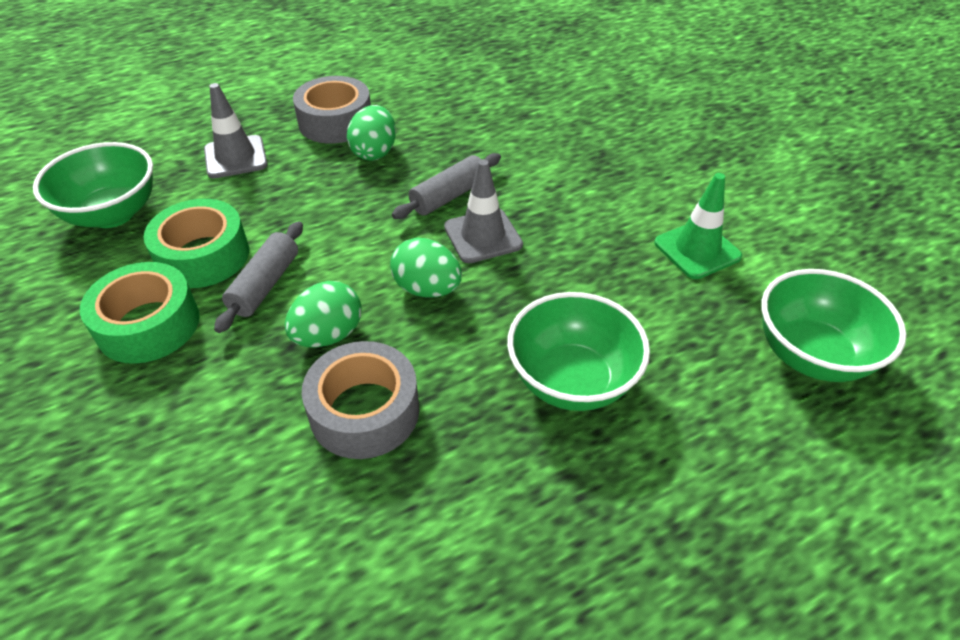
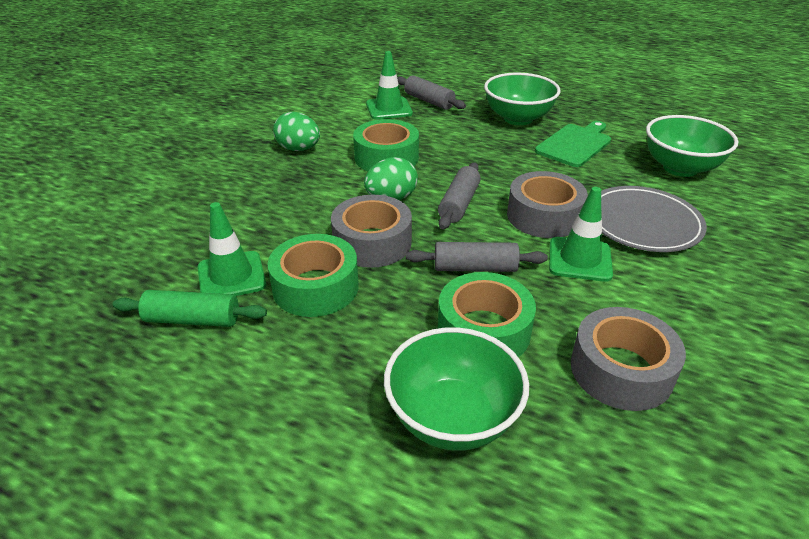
green cutting board: none = 0 -> [535,121,611,167] = 1
green egg: [285,281,362,347] [347,105,396,161] [390,238,462,298] = 3 -> [273,112,320,151] [364,157,418,200] = 2
green rolling pin: none = 0 -> [112,290,267,327] = 1
green tape: [80,262,200,364] [143,199,249,288] = 2 -> [268,234,359,317] [353,119,419,171] [438,272,536,357] = 3
green traffic cone: [654,173,742,279] = 1 -> [198,202,266,296] [366,51,413,119] [549,187,613,282] = 3
grey plate: none = 0 -> [601,186,707,252] = 1
grey rolling pin: [214,221,303,333] [392,153,501,219] = 2 -> [397,75,466,110] [406,242,548,272] [438,163,481,229] = 3
grey tape: [293,76,371,144] [302,341,419,459] = 2 -> [331,195,412,268] [507,171,588,238] [571,307,686,411] = 3
grey traffic cone: [204,83,268,179] [444,159,523,263] = 2 -> none = 0

